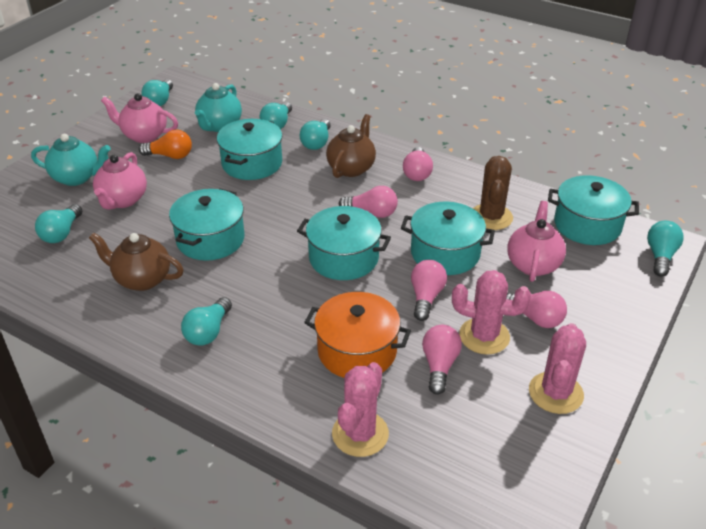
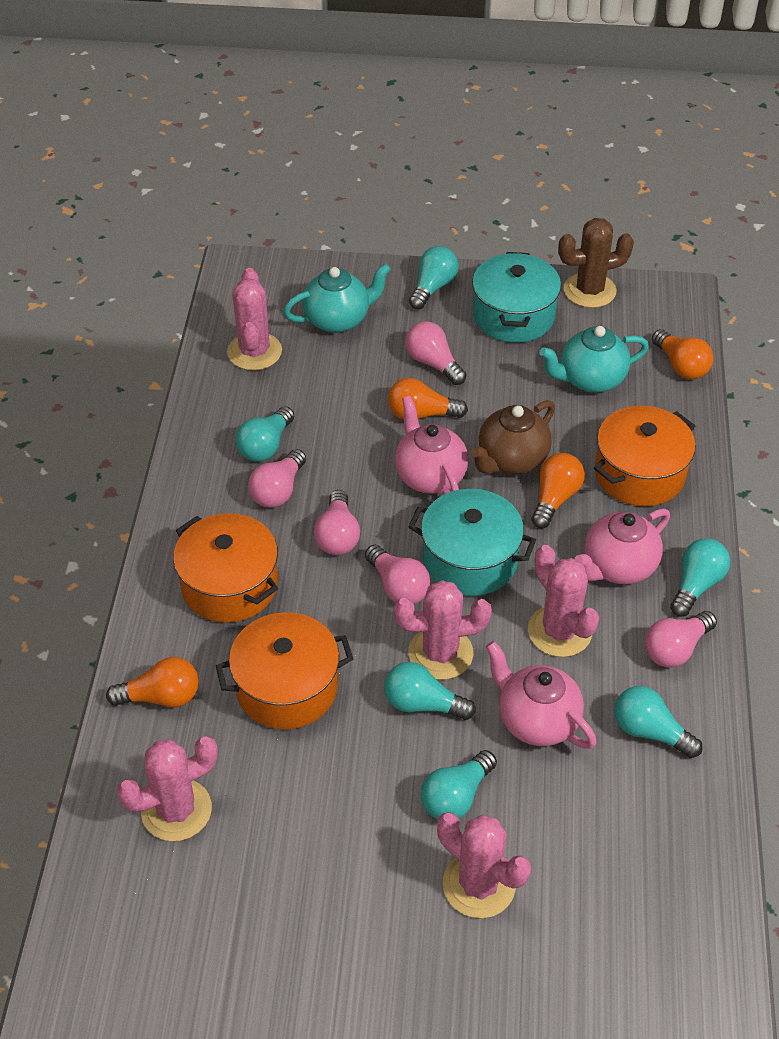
brown teapot: [89,232,183,291] [326,114,376,178] = 2 -> [471,400,555,474] = 1
orange light bulb: [139,129,192,159] = 1 -> [106,657,199,707] [388,378,468,420] [531,453,585,528] [652,329,713,380] = 4
orange pot: [304,292,411,378] = 1 -> [173,513,278,623] [216,612,353,729] [594,406,696,506] = 3
pink cactus: [332,362,389,457] [452,270,531,355] [529,323,586,414] = 3 -> [117,736,218,841] [227,268,282,370] [394,580,492,680] [437,812,531,918] [528,545,599,657] = 5
turquoise pot: [169,189,245,261] [217,119,282,180] [297,206,391,280] [401,202,495,275] [548,175,639,245] = 5 -> [408,489,536,596] [472,252,561,343] = 2

